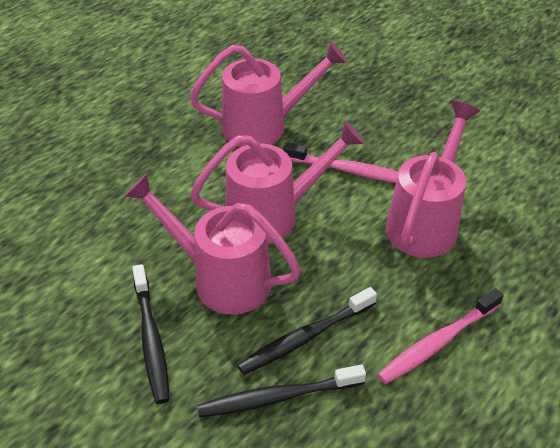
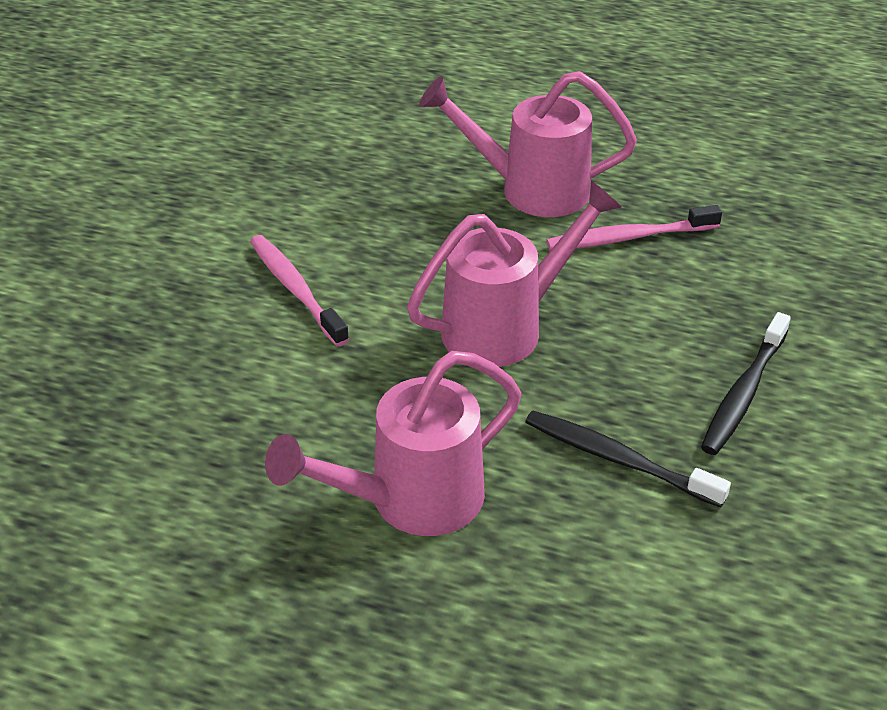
black toothbrush: [132,264,169,404] [197,364,366,417] [237,287,377,375] = 3 -> [525,411,731,507] [701,312,791,455] = 2
pink watering can: [124,173,301,315] [190,41,347,147] [190,120,365,244] [386,101,480,258] = 4 -> [265,351,521,536] [407,180,622,367] [419,71,637,217] = 3

